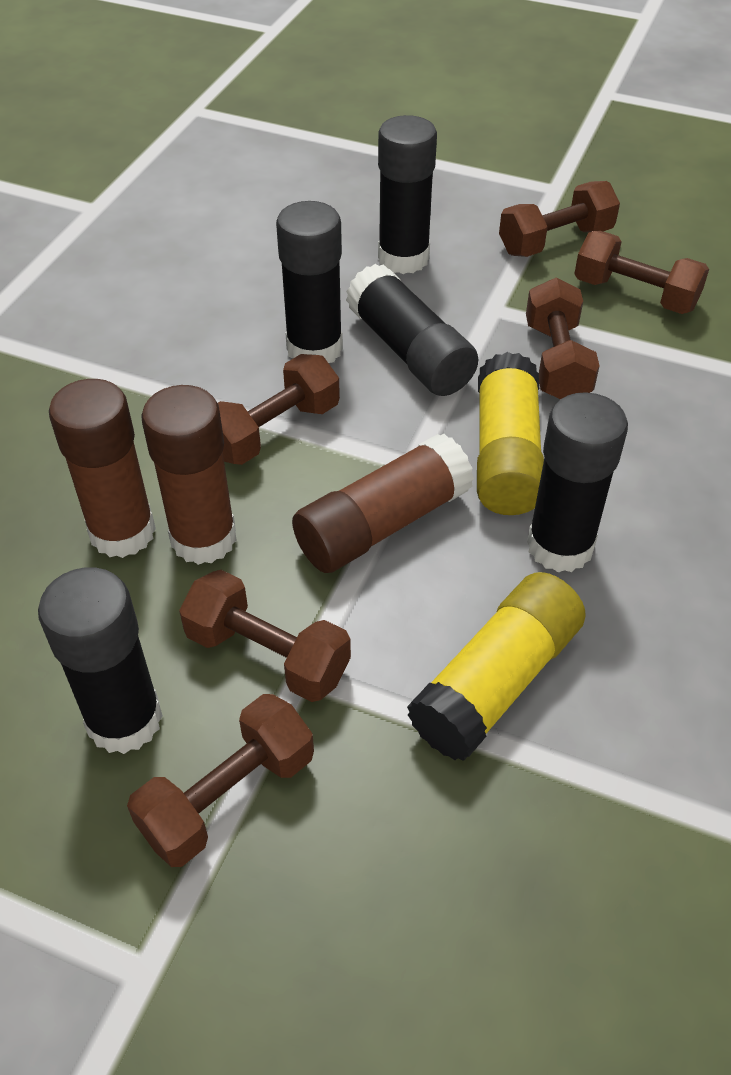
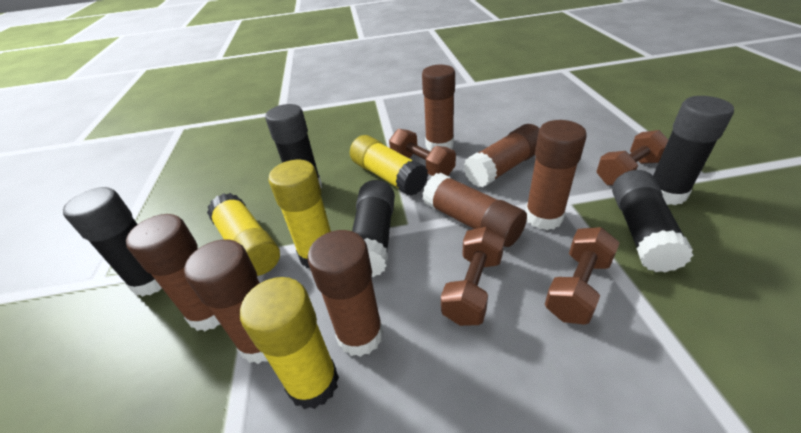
brown dumbbell: [127,694,314,867] [179,570,351,702] [218,354,340,465] [499,181,620,257] [526,278,600,399] [574,231,709,314] = 6 -> [389,129,456,176] [441,227,505,326] [545,227,620,325] [596,130,668,185] = 4
brown glue stick: [49,379,156,558] [141,385,237,565] [292,434,474,573] = 3 -> [126,214,221,331] [184,239,268,364] [308,230,384,357] [422,65,455,151] [422,173,527,247] [464,124,540,187] [525,120,587,230] = 7
yellow glue stick: [407,572,586,761] [477,352,544,515] = 2 -> [207,193,280,276] [240,277,339,409] [268,160,331,268] [350,135,428,196] = 4

